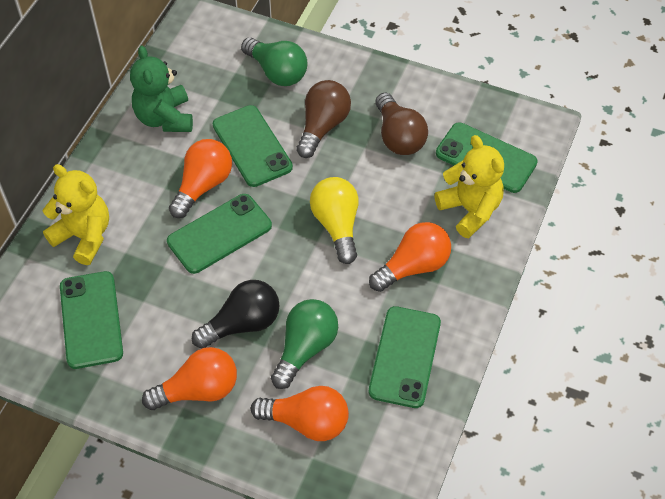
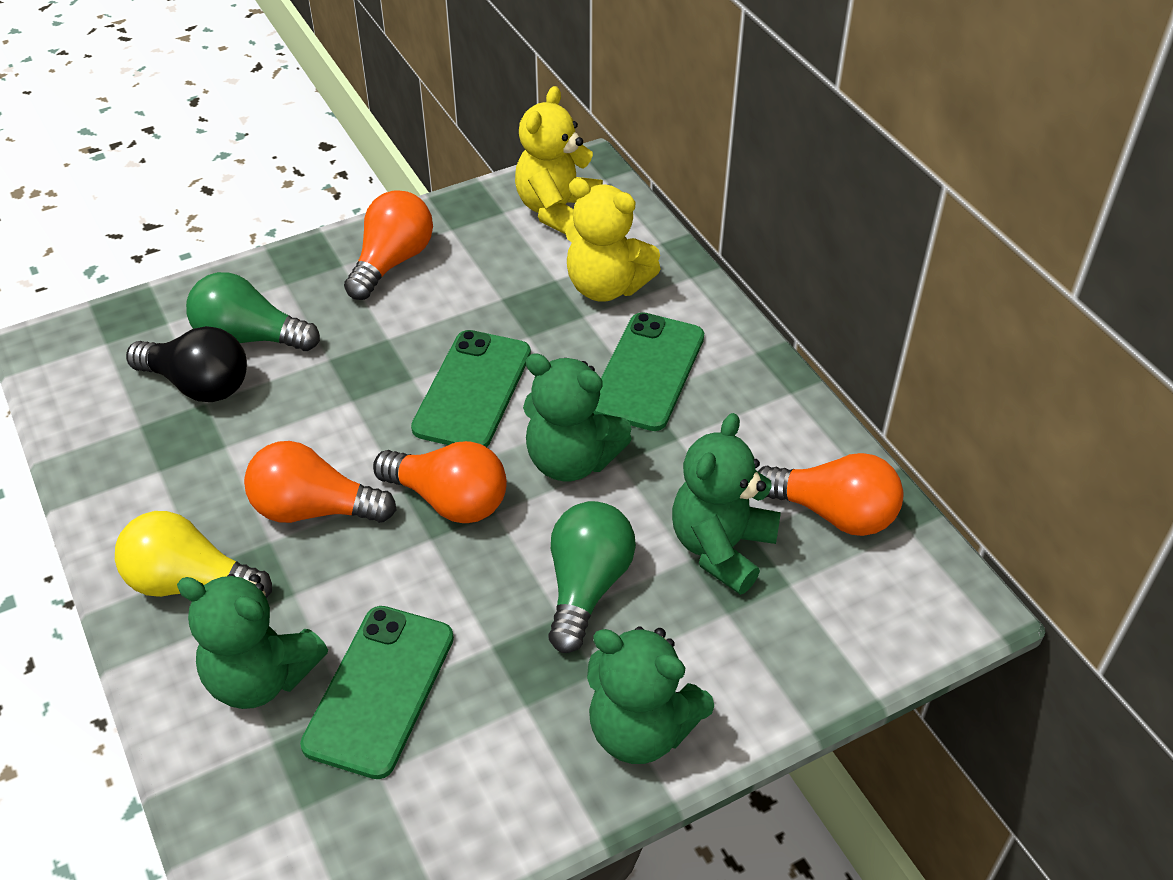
brown light bulb: [296,80,351,158] [375,93,428,155] = 2 -> none = 0
green phone: [60,271,123,369] [167,194,272,274] [213,105,293,187] [369,306,441,408] [436,122,538,193] = 5 -> [300,606,454,779] [411,330,531,447] [593,312,704,431] = 3
green teddy bear: [130,46,193,132] = 1 -> [177,574,328,709] [523,353,632,482] [587,626,714,764] [672,413,781,595] = 4

